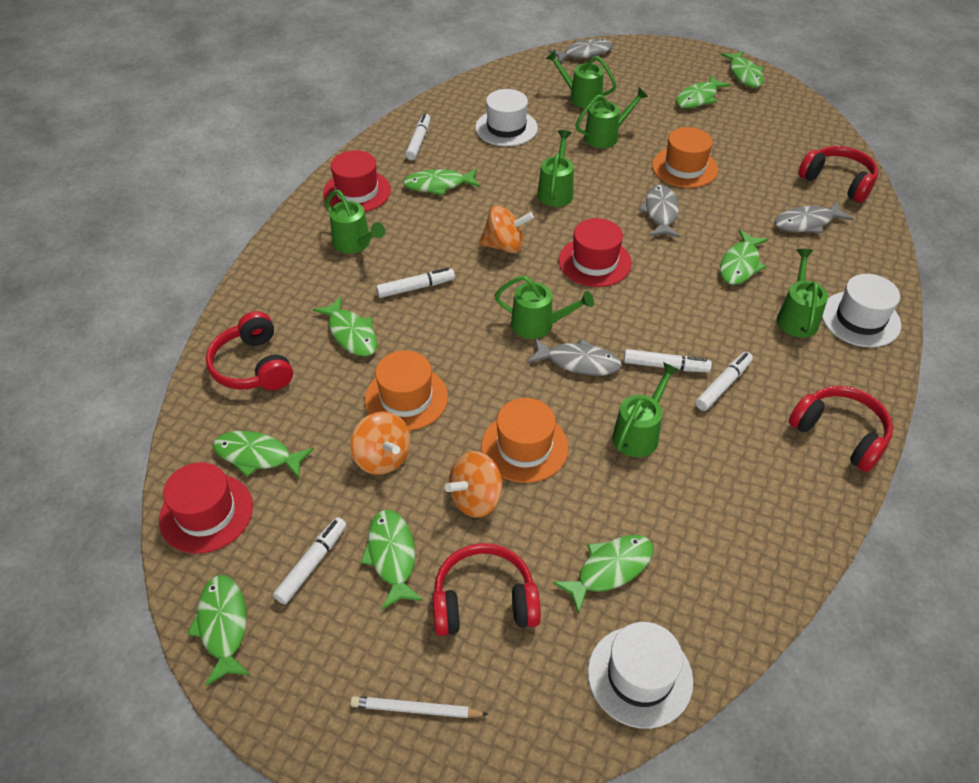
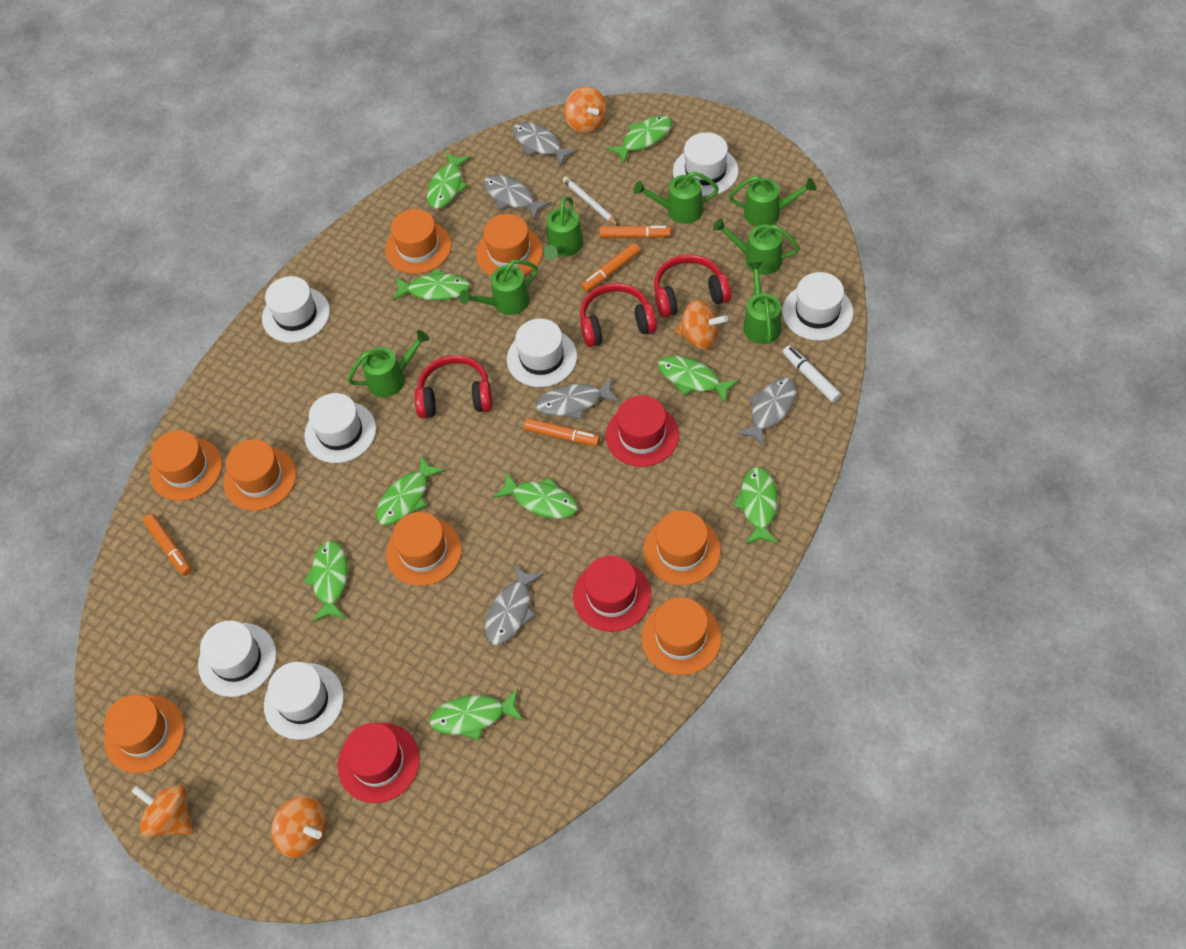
grey fish: [528,338,622,376] [549,39,613,63] [639,185,680,238] [774,202,853,234] = 4 -> [483,175,551,220] [485,564,544,645] [513,122,578,167] [536,377,619,420] [737,377,796,447] = 5
orange hat: [365,350,448,431] [481,398,569,483] [652,127,718,188] = 3 -> [104,695,185,773] [150,430,222,501] [224,439,296,511] [385,209,452,274] [386,512,462,586] [476,214,543,276] [641,597,721,675] [643,510,721,585] = 8
orange marker: none = 0 -> [143,514,192,576] [524,418,600,446] [581,243,640,292] [599,225,671,238] = 4
orange spinning top: [351,411,411,475] [445,451,503,518] [479,206,534,254] = 3 -> [131,784,194,837] [271,796,327,858] [564,86,607,134] [675,300,728,350] = 4
red headphones: [206,311,293,390] [432,543,541,636] [789,386,893,472] [798,146,878,203] = 4 -> [414,355,492,418] [580,283,657,347] [654,254,731,318] = 3
white hat: [475,89,538,146] [588,622,693,729] [822,274,901,347] = 3 -> [198,620,277,697] [262,276,330,343] [264,662,344,740] [304,393,376,463] [507,319,577,387] [673,132,739,196] [782,272,853,341] = 7
white marker: [273,517,346,604] [376,268,455,298] [405,113,431,160] [624,349,712,372] [695,352,753,411] = 5 -> [783,346,841,403] = 1

